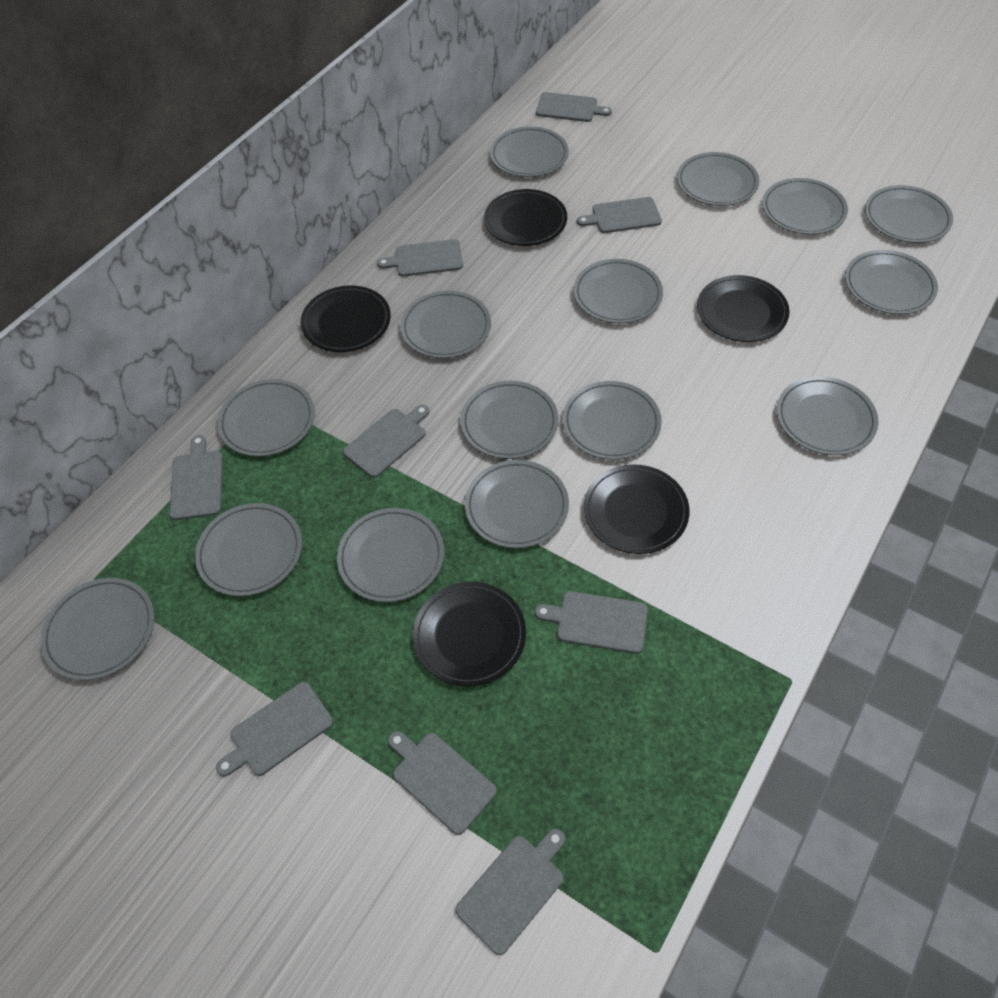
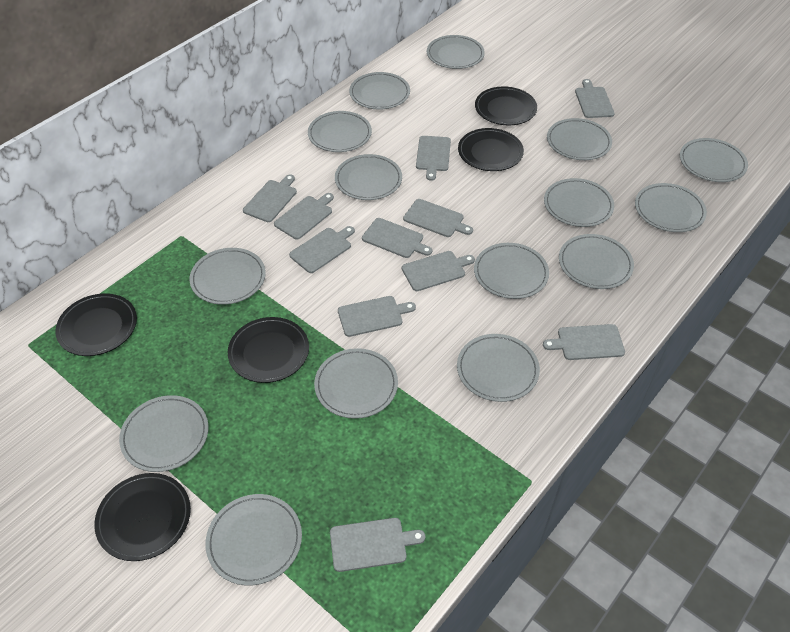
grey cutting board: [170,435,223,520] [216,682,333,776] [343,405,429,478] [377,239,463,277] [388,731,497,835] [455,829,565,955] [535,591,648,654] [536,92,612,122] [577,197,662,233] = 9 -> [243,174,297,222] [274,193,334,240] [289,226,355,273] [330,518,425,572] [338,296,416,337] [362,218,432,258] [402,251,475,291] [403,199,473,237] [416,136,451,181] [543,324,625,360] [575,79,615,118] = 11

